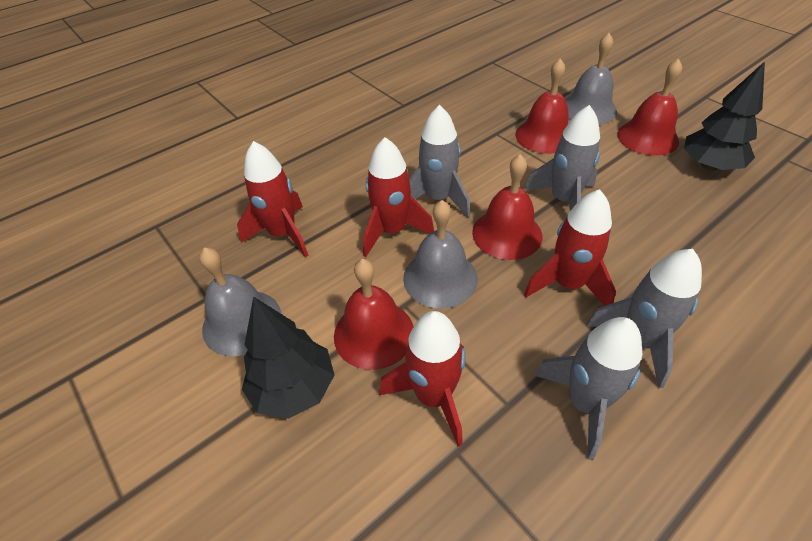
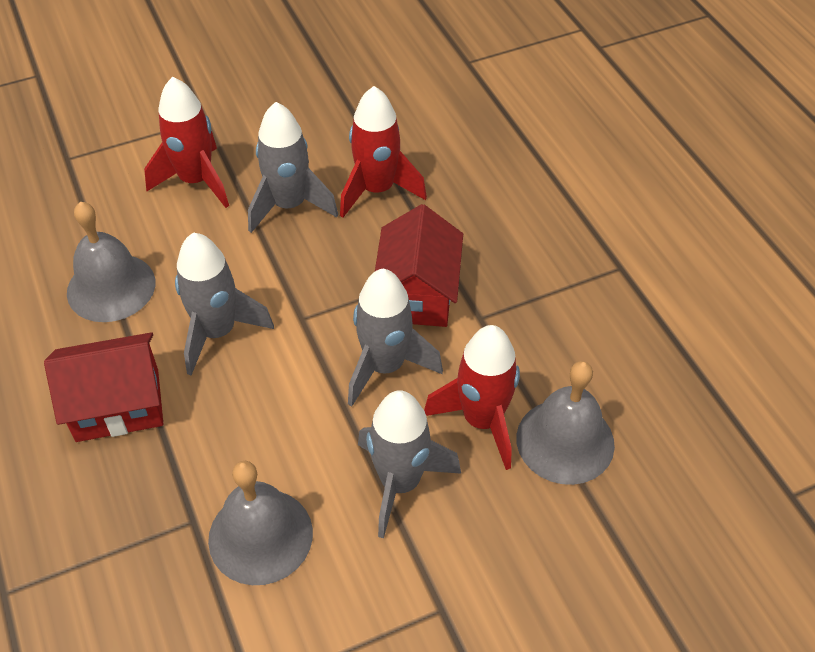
black tree: [242,296,334,419] [684,61,765,171] = 2 -> none = 0
red bell: [334,259,413,370] [472,154,542,260] [516,58,569,154] [617,59,682,156] = 4 -> none = 0
red house: none = 0 -> [44,332,163,442] [375,204,463,327] = 2
red rocket: [237,141,309,257] [363,137,434,257] [379,311,466,447] [524,189,616,306] = 4 -> [144,77,229,208] [340,86,427,218] [424,325,520,470] = 3

